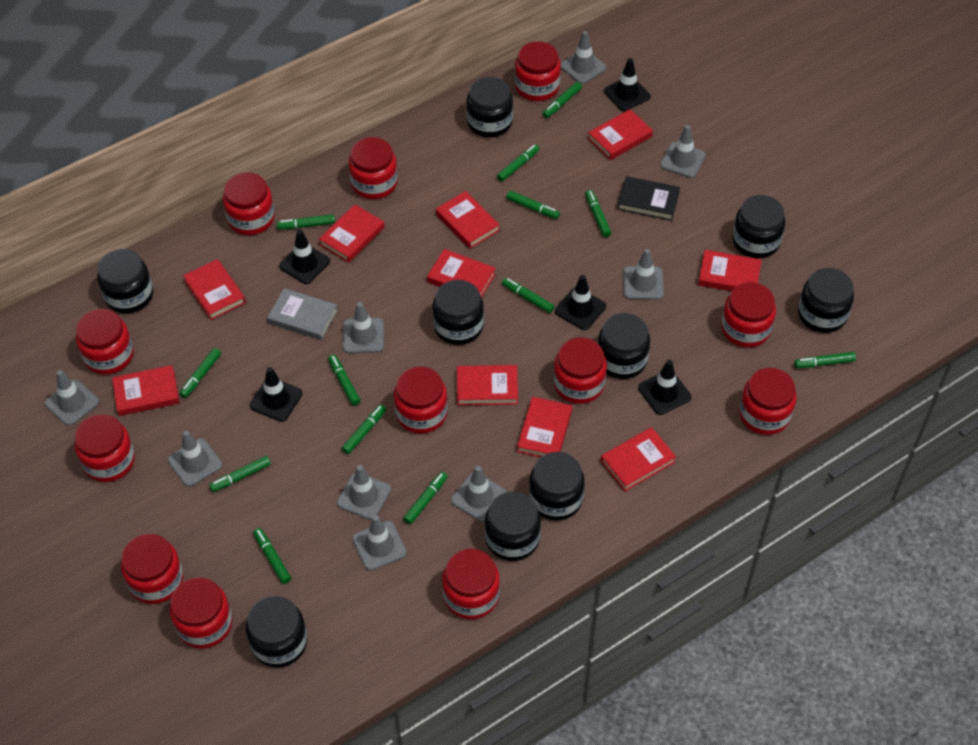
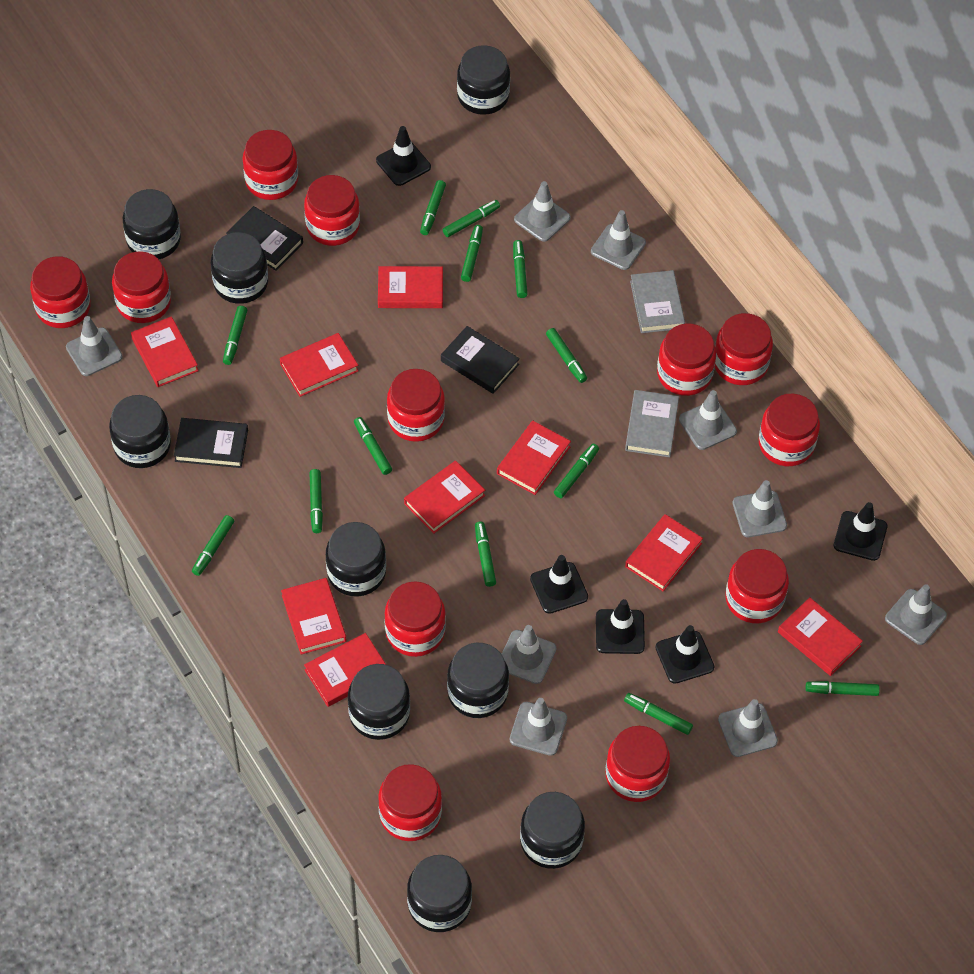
black book: [617,176,680,221] = 1 -> [174,418,248,468] [226,206,303,271] [441,326,520,394] = 3
grey book: [267,288,338,340] = 1 -> [625,390,679,457] [630,270,685,333] = 2
red book: [112,365,179,416] [183,259,246,320] [319,204,385,263] [427,249,496,298] [436,191,500,249] [457,365,518,405] [517,397,572,457] [588,109,653,160] [601,427,676,491] [698,250,762,291] = 10 -> [131,316,199,387] [280,333,359,397] [281,578,347,655] [304,633,386,707] [378,266,443,308] [404,461,485,534] [497,421,571,495] [625,514,703,591] [778,597,863,676] = 9

